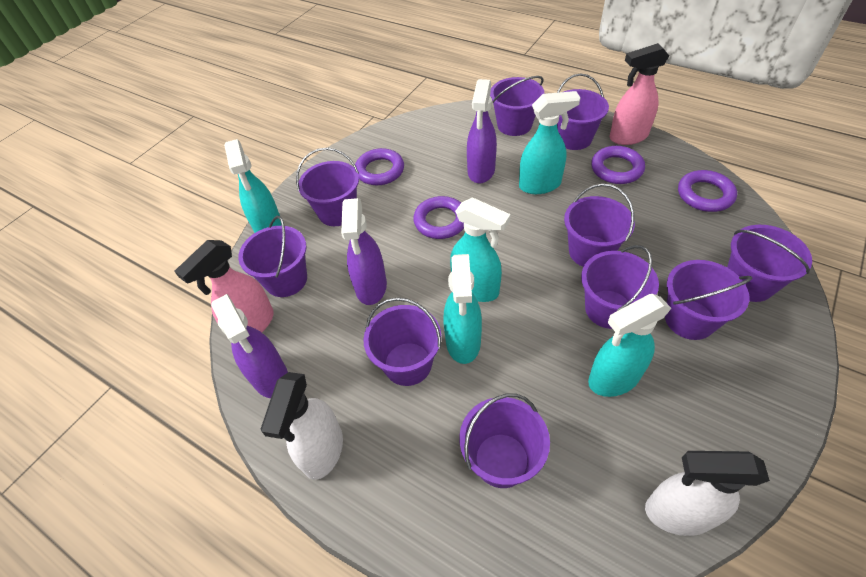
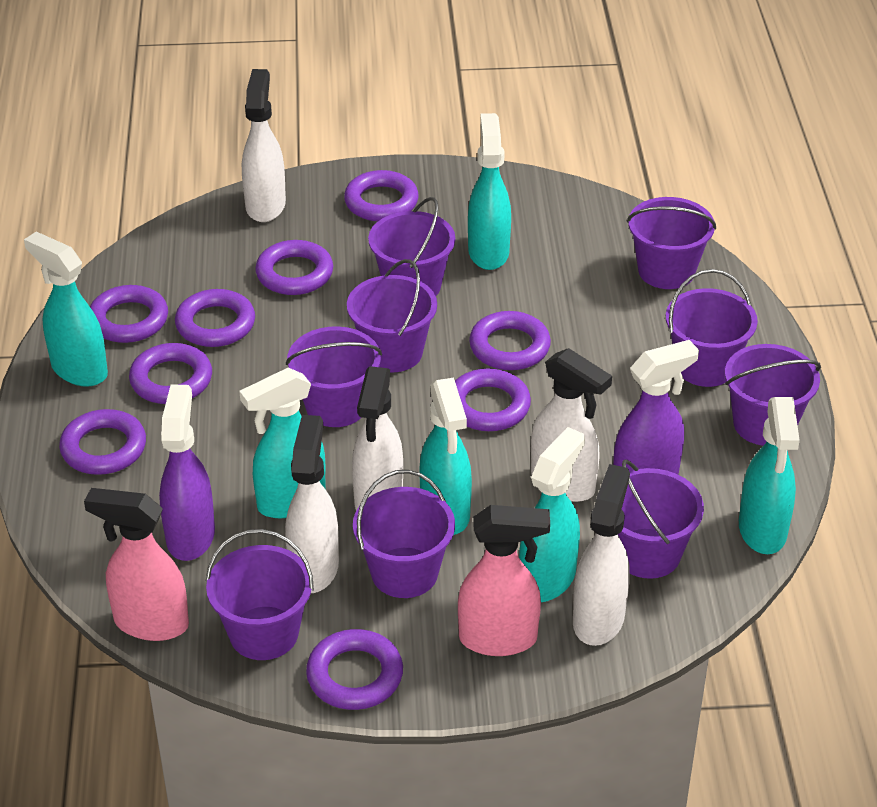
purple bucket: [238,216,307,297] [296,148,359,226] [363,297,441,386] [459,393,550,488] [490,76,544,136] [557,74,609,150] [564,184,635,267] [581,245,659,329] [665,260,753,340] [727,225,812,302] = 10 -> [206,529,314,660] [286,326,382,427] [347,259,437,372] [353,470,455,598] [368,197,455,296] [618,460,704,579] [627,197,716,289] [666,269,758,387] [725,344,821,446] = 9
purple ring: [355,148,404,185] [413,196,464,239] [591,146,645,184] [678,170,737,212] = 4 -> [59,409,146,475] [90,285,168,343] [129,343,212,404] [175,289,255,347] [255,240,333,295] [306,629,403,710] [344,170,419,221] [455,368,531,431] [469,311,551,370] = 9
purple spray bottle: [211,294,288,398] [341,198,387,305] [467,79,497,183] = 3 -> [159,384,215,561] [613,340,699,474] = 2
turquoise spray bottle: [224,139,282,233] [443,254,482,364] [450,197,511,302] [519,91,581,194] [588,294,671,397] = 5 -> [24,232,108,387] [239,368,326,518] [420,377,472,535] [468,113,511,270] [519,427,585,602] [739,397,800,554] = 6
white spray bottle: [261,372,343,480] [645,451,770,536] = 2 -> [242,69,286,222] [285,415,339,593] [352,366,403,511] [531,348,612,502] [573,464,630,646] = 5

